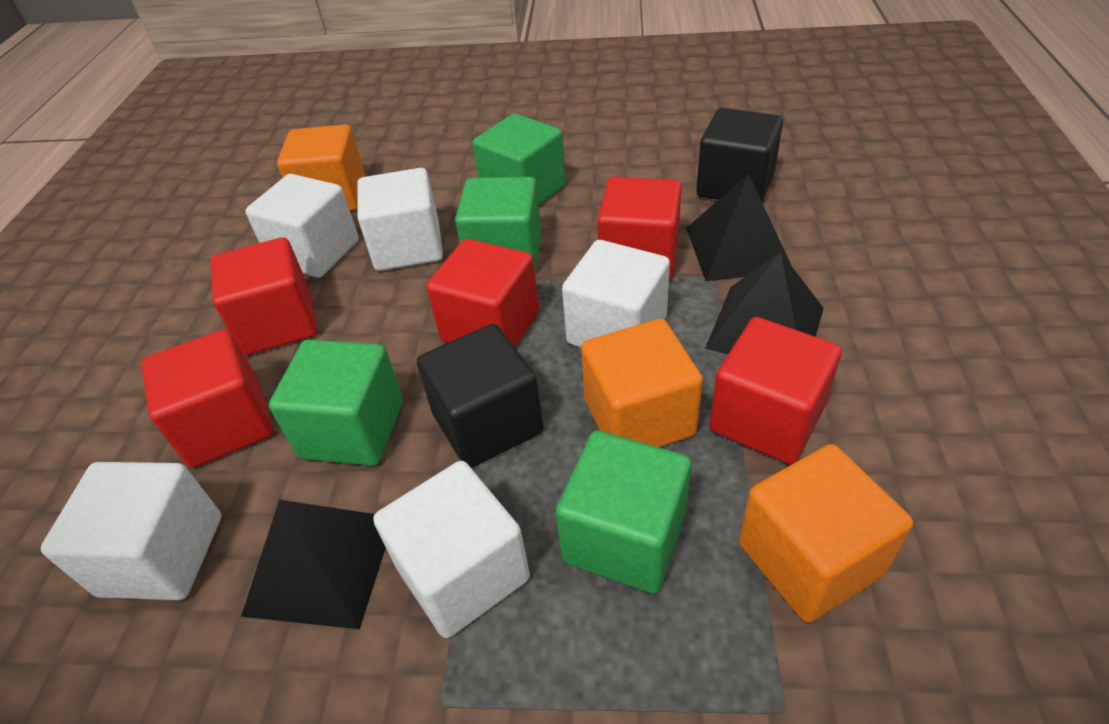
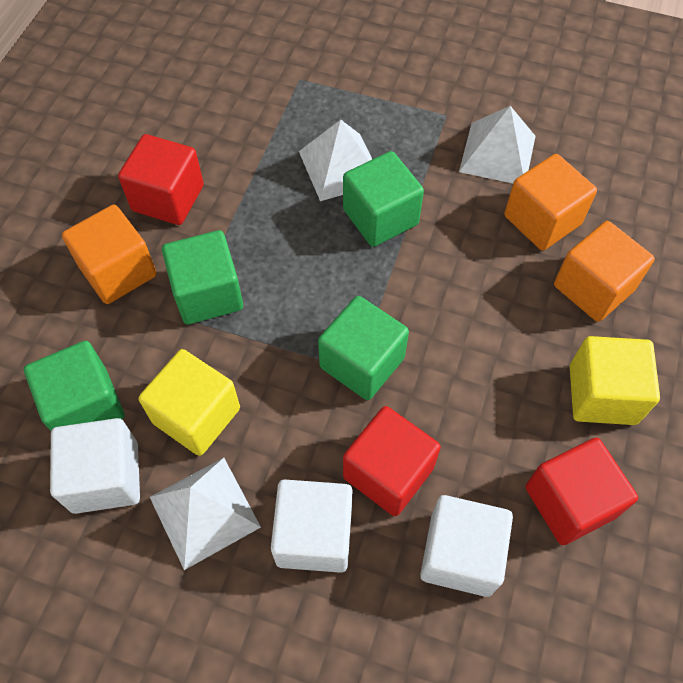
black cube: [417,324,543,468] [696,108,783,202] = 2 -> none = 0
black pyramid: [241,500,386,629] [686,174,792,281] [705,252,824,354] = 3 -> none = 0
red cube: [141,329,273,468] [211,237,317,355] [426,239,539,347] [597,177,682,280] [709,317,842,464] = 5 -> [118,134,204,225] [343,406,441,516] [525,438,638,545] = 3
white cube: [41,462,222,600] [245,174,359,278] [357,168,443,271] [373,461,530,638] [562,240,670,347] = 5 -> [50,418,140,514] [271,479,353,573] [420,495,513,597] = 3
white pyramid: none = 0 -> [150,458,261,570] [299,120,372,201] [459,106,536,183] = 3
yellow cube: none = 0 -> [138,349,240,456] [570,336,660,425] = 2

